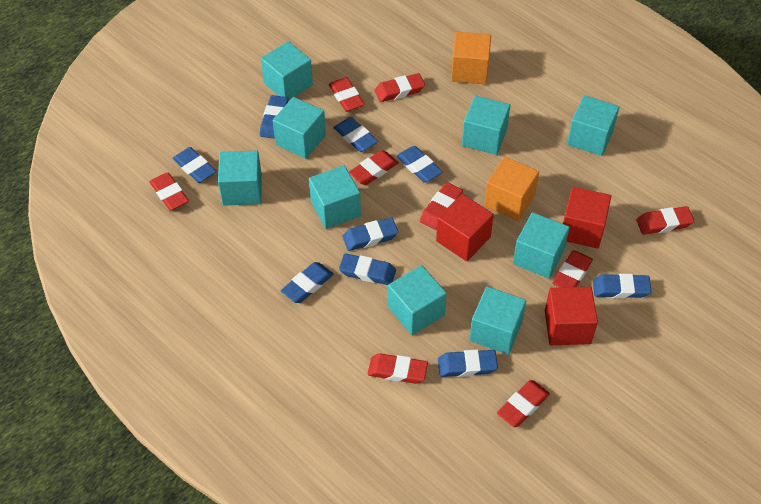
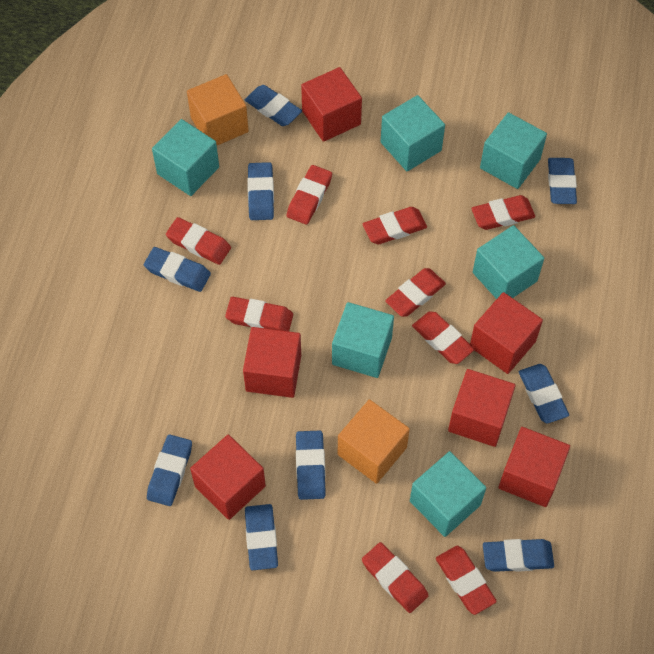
red cube: [436,194,494,261] [545,287,598,345] [563,187,611,249] = 3 -> [190,435,266,520] [243,327,301,398] [301,67,362,142] [448,369,516,447] [470,292,543,374] [498,427,570,507] = 6
turquoise cube: [218,151,262,206] [261,41,313,100] [273,97,326,159] [309,165,361,229] [388,265,447,335] [462,96,510,155] [469,286,526,355] [513,212,570,279] [567,95,619,156] = 9 -> [152,119,219,196] [332,302,394,378] [380,95,445,171] [410,451,486,537] [473,225,544,299] [480,112,547,189] = 6

